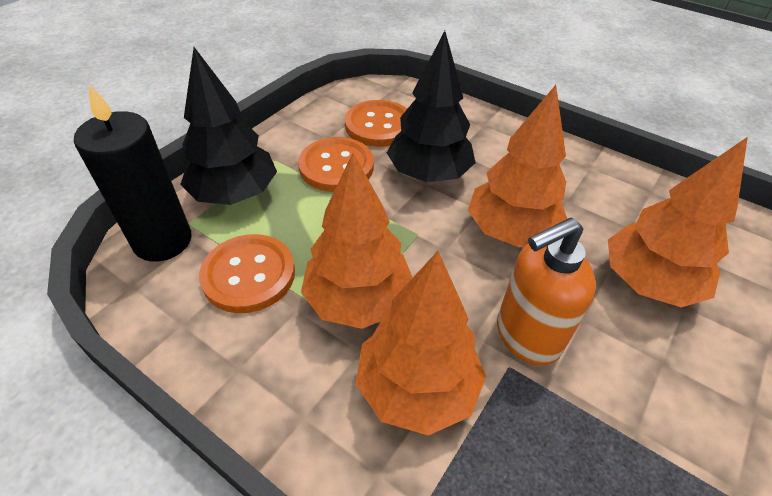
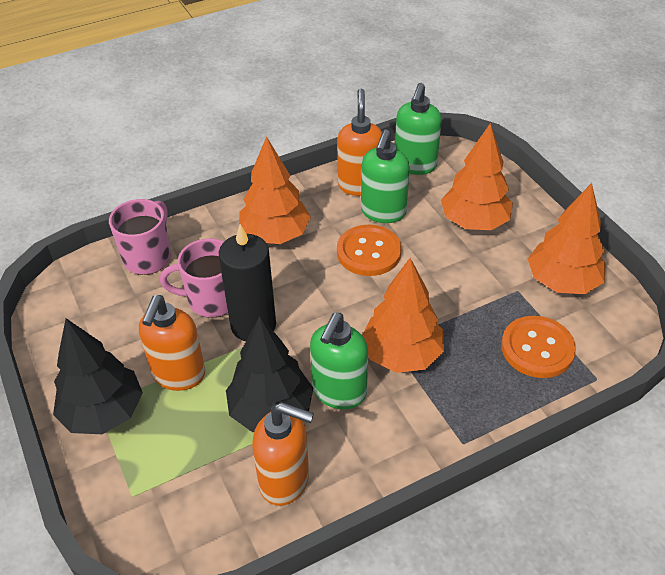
green soap dispenser: none = 0 -> [310,313,368,409] [361,129,410,223] [395,83,442,175] = 3
orange button: [199,234,295,313] [298,137,374,192] [345,100,407,147] = 3 -> [337,225,402,276] [501,316,576,378] = 2
orange soap dispenser: [497,217,596,365] = 1 -> [139,295,205,391] [252,402,314,506] [337,89,382,196] = 3
pink mug: none = 0 -> [109,199,171,275] [160,238,228,318] = 2

